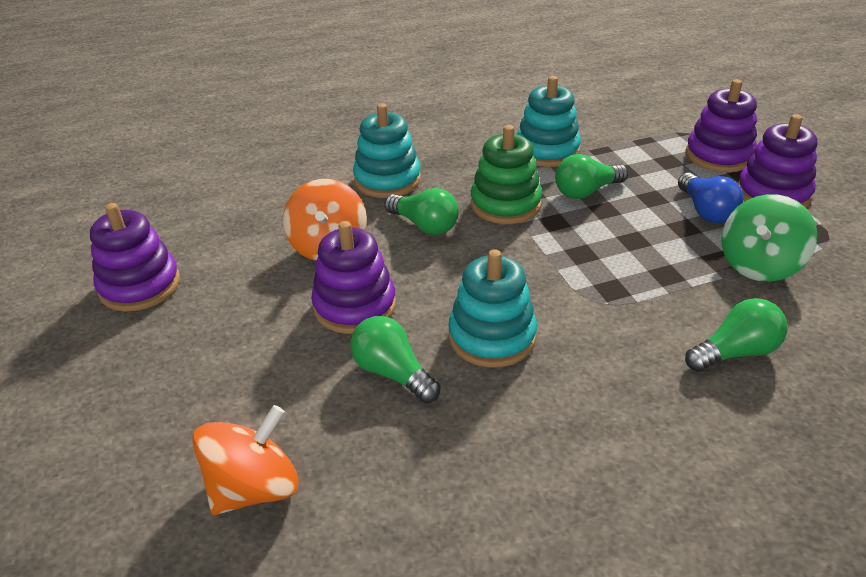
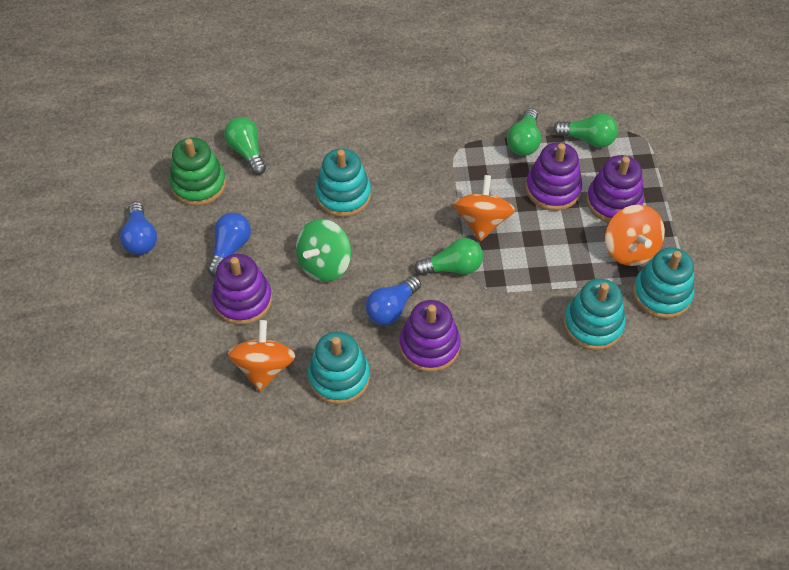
blue light bulb: [678,173,743,223] = 1 -> [120,202,157,255] [207,212,251,277] [366,276,421,325] = 3
orange spinning top: [192,405,299,515] [283,179,367,261] = 2 -> [228,320,295,391] [453,175,515,241] [605,205,665,266] = 3
turquoise stacking toy: [353,103,421,198] [448,249,537,367] [517,76,581,167] = 3 -> [308,331,370,405] [315,148,371,217] [564,279,625,350] [633,248,695,319] = 4

